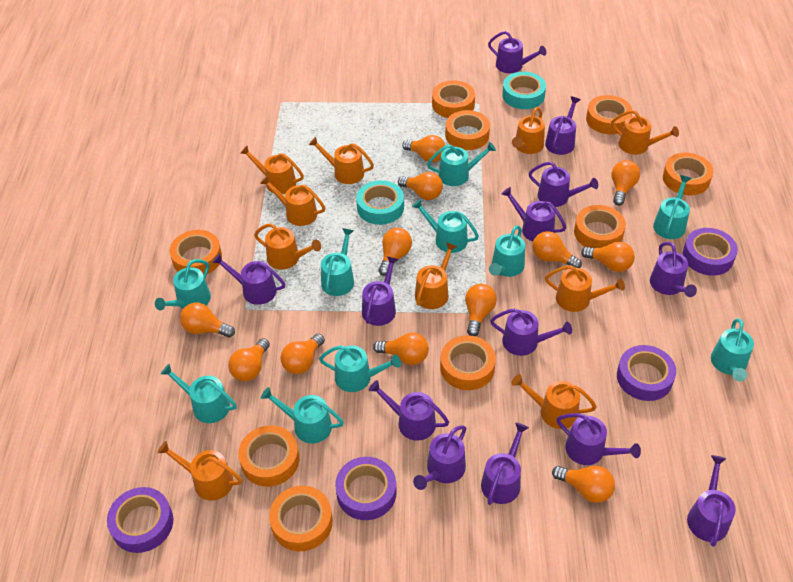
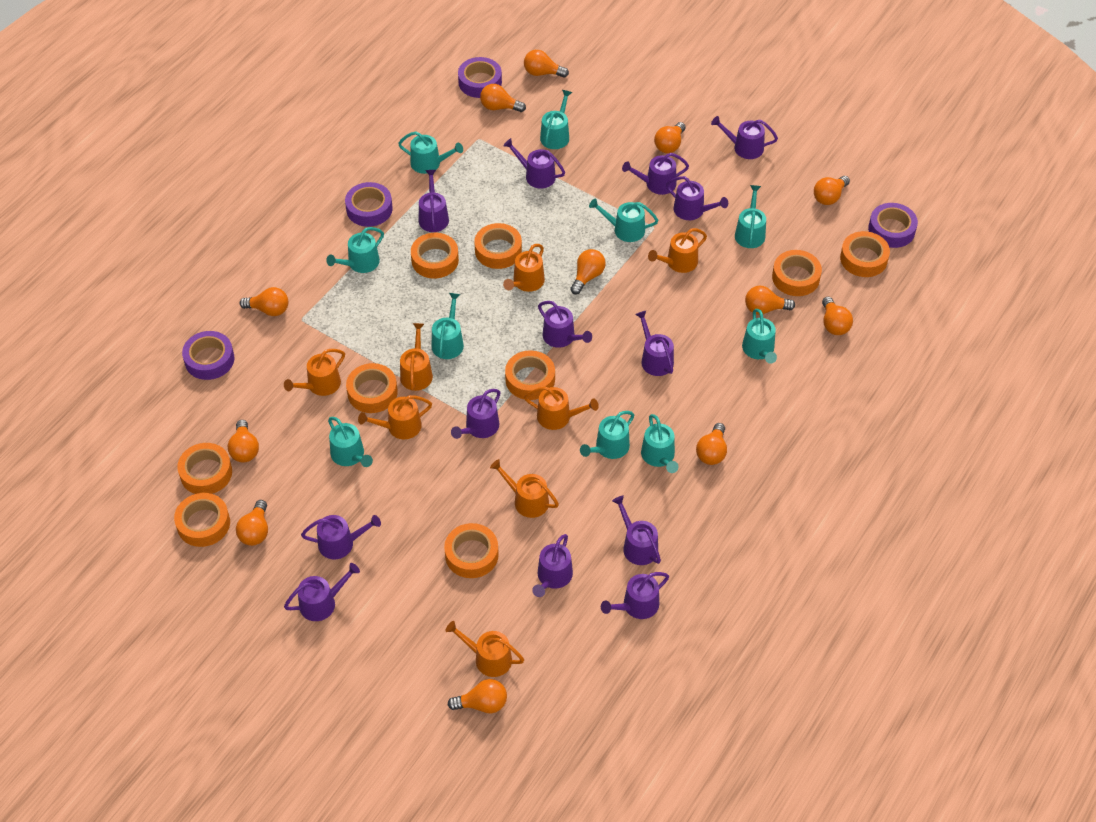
orange watering can: [157,441,242,500] [240,146,304,194] [254,223,321,270] [260,175,325,226] [309,137,374,184] [415,242,458,309] [512,107,545,154] [512,374,597,429] [545,265,625,312] [611,110,679,155] = 10 -> [284,349,345,396] [358,395,432,439] [400,323,433,391] [445,621,524,677] [490,459,559,518] [503,244,545,292] [524,386,599,430] [648,228,707,273] = 8
turquoise tape: [356,180,404,225] [502,72,546,109] = 2 -> none = 0

